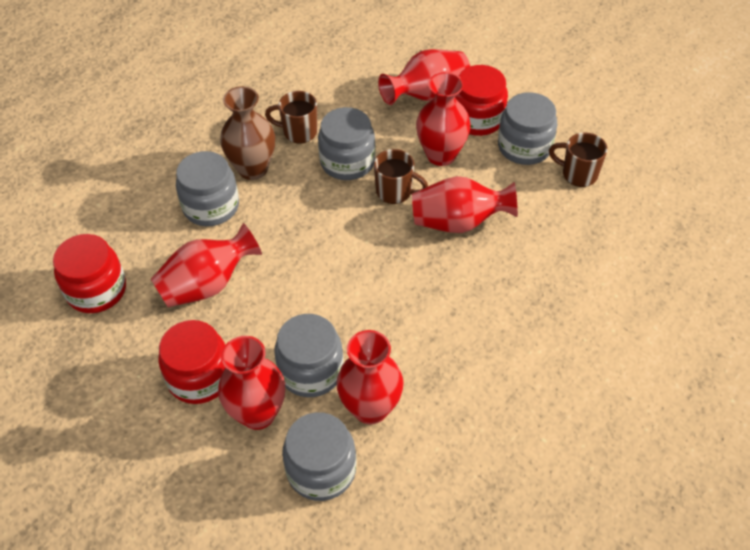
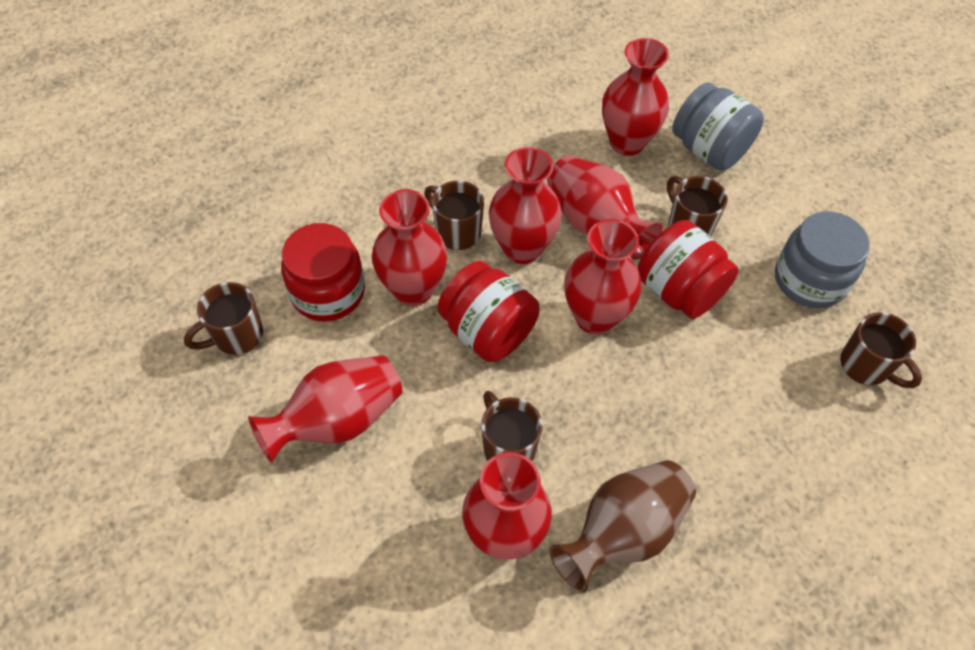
brown mug: [265,91,318,143] [374,149,428,204] [549,132,608,187] = 3 -> [184,282,263,355] [424,181,484,250] [481,391,542,461] [667,176,728,237] [840,312,922,388] = 5
grey jar: [176,151,239,226] [274,314,344,397] [282,412,356,501] [318,107,376,180] [498,92,557,165] = 5 -> [672,82,764,171] [775,212,870,308] = 2
red vase: [151,223,262,307] [218,336,285,430] [336,330,404,424] [378,49,470,105] [412,176,518,233] [416,72,471,166] = 6 -> [248,356,402,463] [372,189,448,306] [462,452,552,559] [489,147,562,264] [547,155,663,260] [564,219,641,335] [602,38,669,156] = 7

